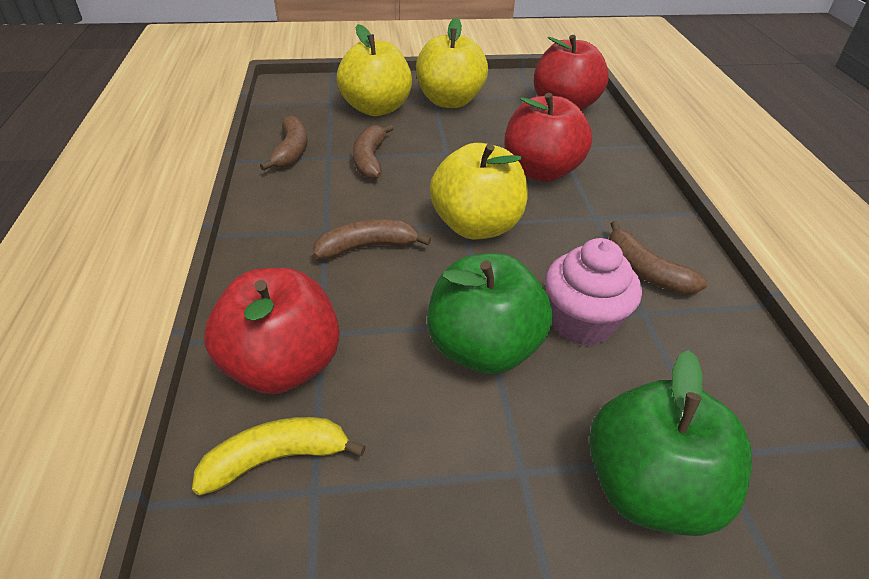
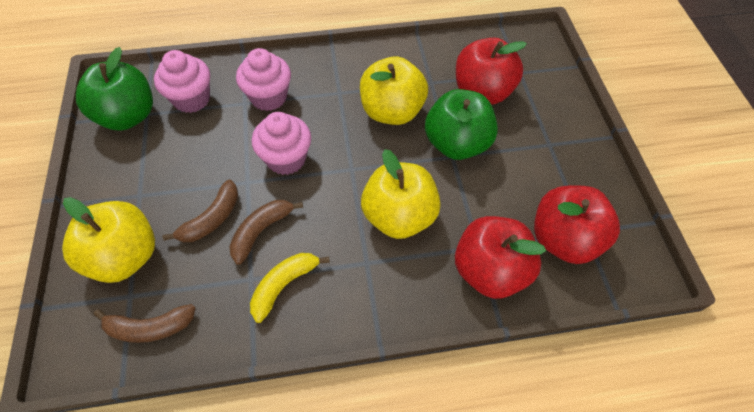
brown banana: [260,115,308,171] [313,219,431,260] [353,124,394,180] [609,221,708,294] = 4 -> [94,304,195,343] [163,179,238,242] [229,200,303,265] = 3
pink cupcake: [545,238,642,346] = 1 -> [154,50,210,113] [236,48,291,111] [252,112,311,175] = 3

